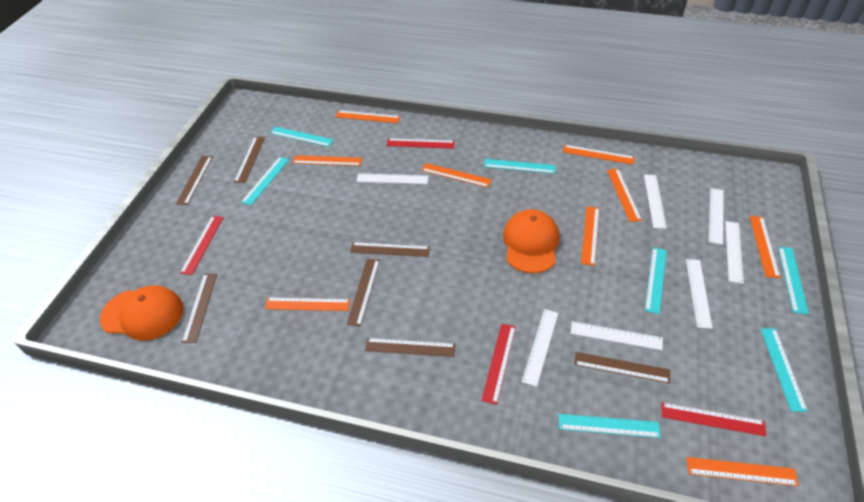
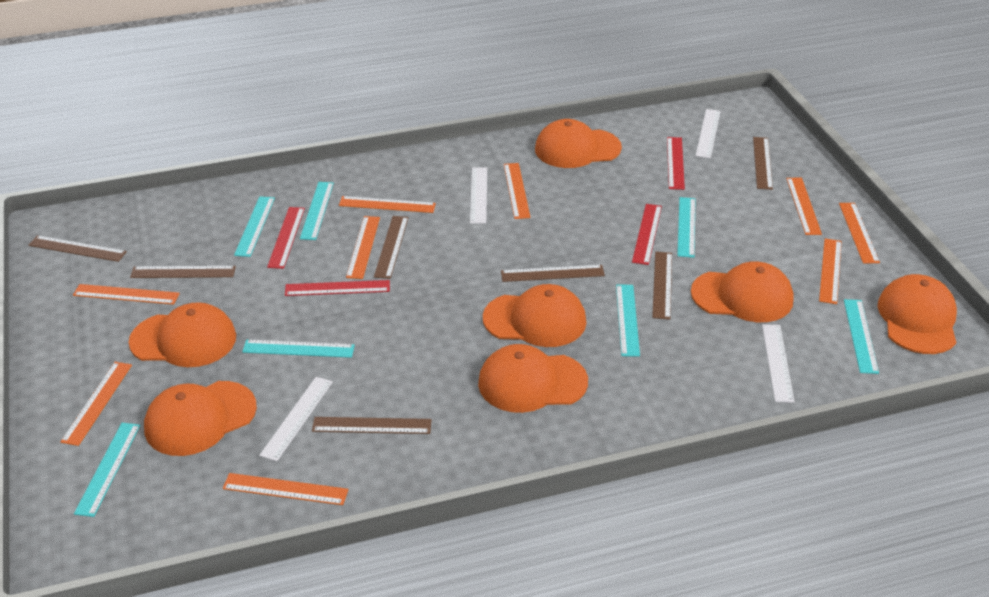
orange cap: [100,286,183,341] [503,209,559,273] = 2 -> [129,302,236,367] [144,381,257,456] [478,344,588,413] [483,284,587,347] [535,119,622,168] [691,261,794,322] [878,274,957,354] = 7
white ruler: [356,173,428,184] [522,309,558,387] [570,321,663,350] [644,175,667,229] [686,259,713,329] [709,188,724,245] [725,221,744,284] = 7 -> [259,377,333,461] [470,167,487,224] [696,109,721,158] [762,324,795,403] = 4

